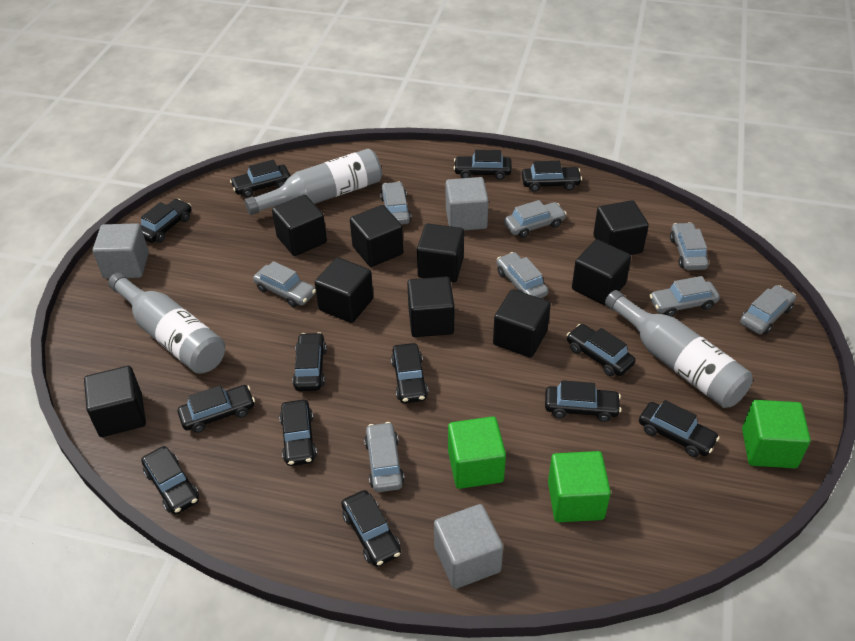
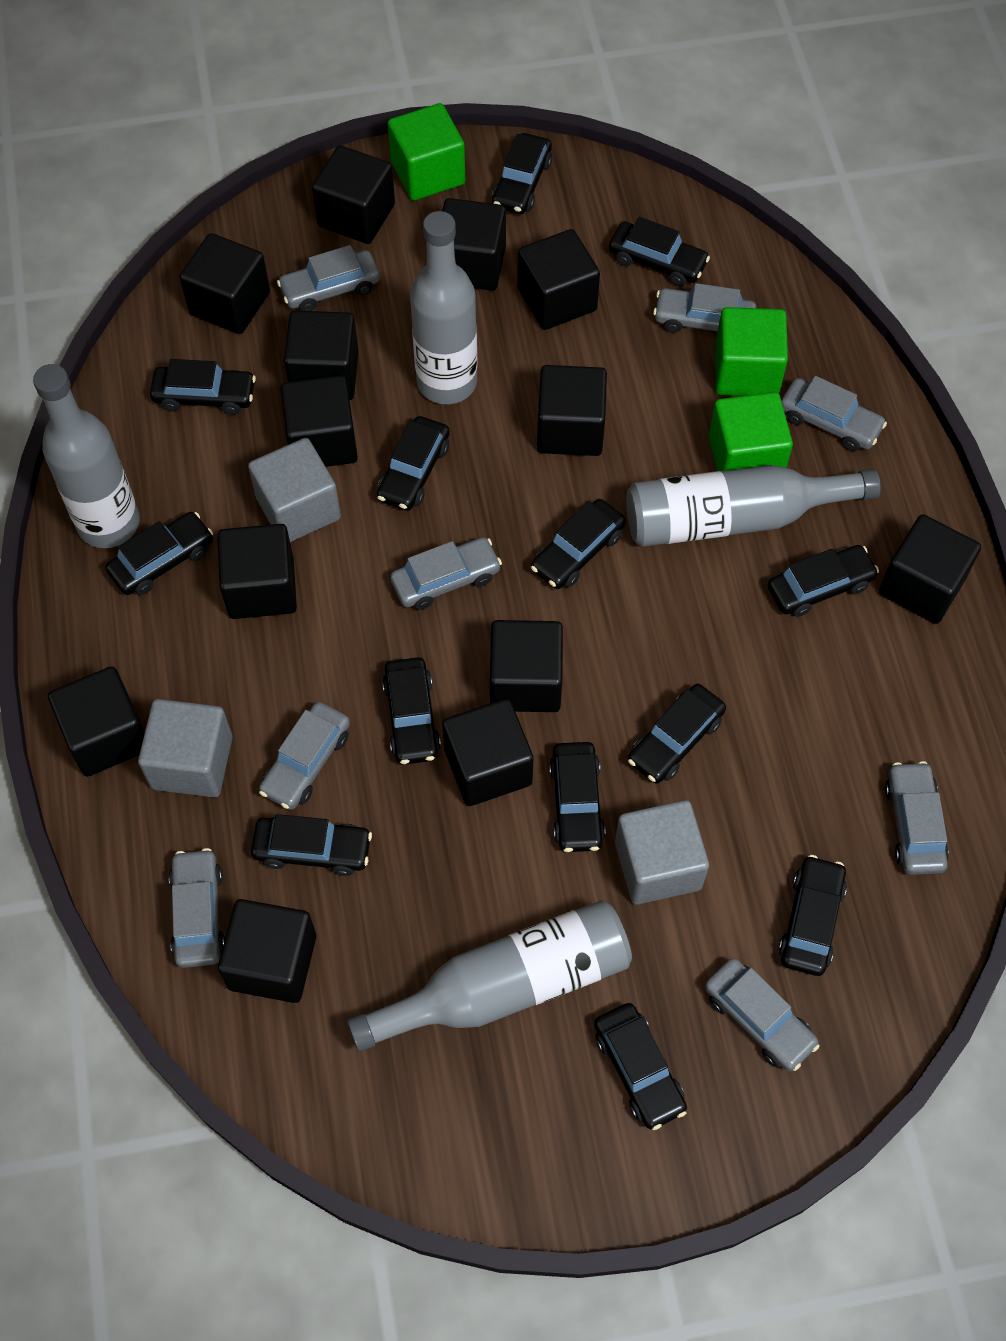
black cube: [84,366,146,437] [272,195,327,256] [315,257,373,323] [350,205,403,267] [407,276,454,337] [417,223,464,282] [493,289,551,358] [572,239,631,305] [593,200,649,255] = 9 -> [48,666,145,777] [180,233,270,334] [217,524,297,619] [218,899,316,1003] [280,375,358,467] [284,311,359,400] [312,145,395,244] [442,198,506,291] [442,699,533,806] [490,620,563,712] [517,229,600,330] [537,365,607,456] [879,514,981,624] = 13
grey bottle: [108,273,225,374] [245,149,382,215] [605,290,753,408] = 3 -> [33,364,140,548] [347,900,632,1052] [410,211,477,404] [626,465,881,547] = 4

